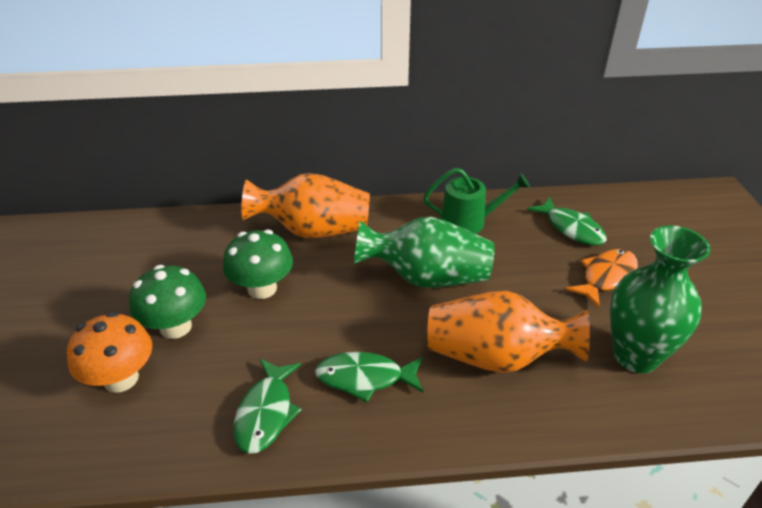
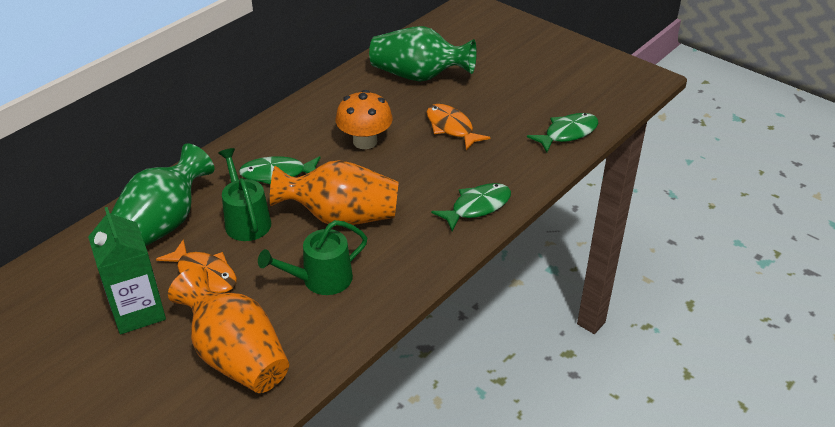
green carton: none = 0 -> [88,207,166,334] = 1
green mushroom: [129,265,206,339] [223,230,293,299] = 2 -> none = 0
green watering can: [423,168,530,234] = 1 -> [218,148,271,241] [258,220,367,295] = 2
orange fish: [565,249,638,308] = 1 -> [156,239,237,293] [427,104,491,150] = 2

